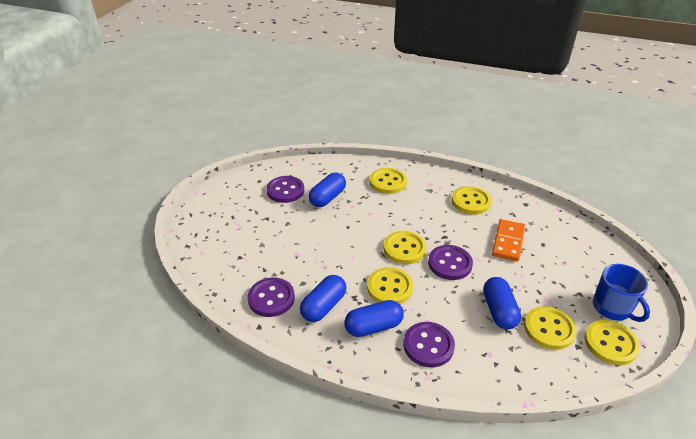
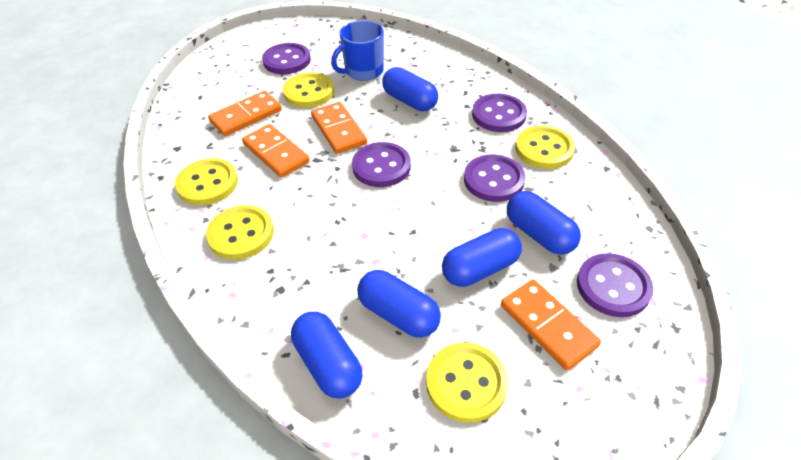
blue capsule: [300,275,347,322] [309,173,346,207] [344,300,404,337] [483,277,521,330] = 4 -> [291,312,362,398] [357,270,441,338] [382,67,438,111] [442,228,522,287] [507,191,581,255] = 5
orange domino: [492,219,525,262] = 1 -> [208,91,282,136] [242,124,310,178] [311,102,367,154] [501,280,601,370] = 4
purple button: [248,278,295,317] [266,176,304,203] [404,322,455,368] [428,245,473,280] = 4 -> [262,43,311,74] [352,142,411,187] [464,155,525,202] [472,94,527,132] [577,253,653,317] = 5
yellow button: [367,267,413,304] [370,168,407,194] [384,231,426,264] [452,186,491,215] [524,306,576,350] [584,320,640,365] = 6 -> [175,158,238,205] [206,205,274,260] [283,72,334,108] [426,343,508,423] [515,126,575,169] = 5

